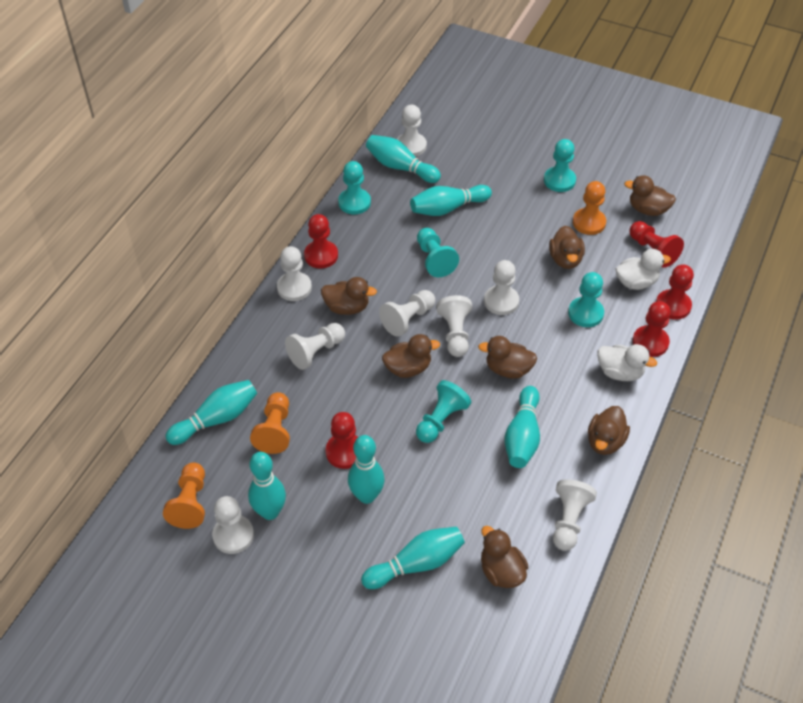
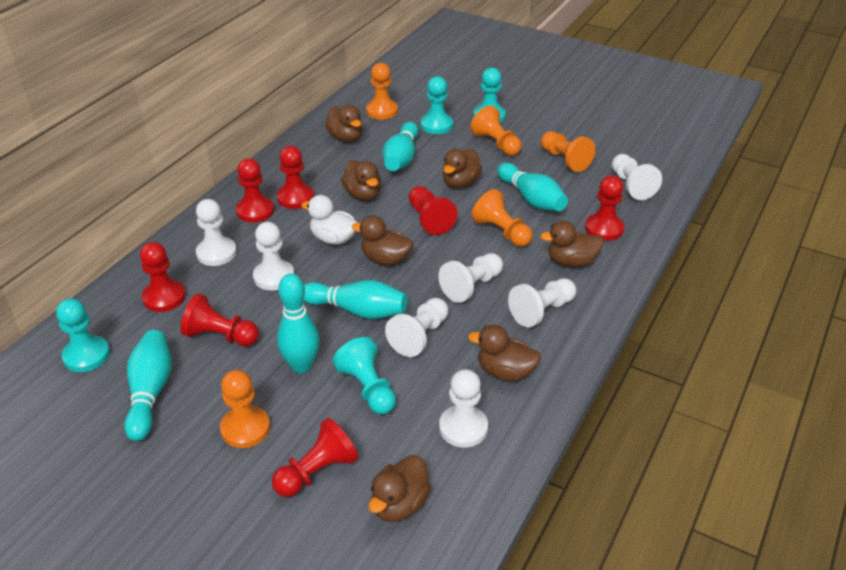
orange pawn: [163,462,205,529] [250,392,290,454] [573,181,606,235] = 3 -> [220,370,270,448] [366,63,398,120] [470,106,522,156] [471,189,533,247] [541,131,595,172] = 5
red pawn: [304,214,338,268] [325,412,358,469] [629,221,684,268] [632,301,671,357] [656,264,694,320] = 5 -> [140,242,186,312] [180,293,259,346] [236,158,274,222] [272,418,359,497] [277,146,314,209] [409,186,457,235] [585,175,624,241] = 7
turquoise bowling pin: [166,380,257,445] [248,452,286,520] [348,435,385,504] [361,526,465,589] [366,135,441,183] [410,185,492,216] [505,386,540,468] = 7 -> [124,330,171,441] [277,274,320,373] [304,280,408,319] [383,122,419,171] [497,163,568,211] = 5
turquoise pawn: [338,161,371,214] [416,380,471,443] [417,228,459,277] [544,139,576,192] [568,272,604,327] = 5 -> [56,298,110,372] [333,337,396,414] [421,76,453,134] [473,68,506,123] = 4
white duck: [597,344,657,381] [615,249,671,290] = 2 -> [301,195,357,245] = 1
white pawn: [212,496,254,554] [277,246,312,301] [285,323,345,370] [379,290,435,337] [397,105,427,157] [436,295,472,357] [484,260,519,315] [553,479,597,551] = 8 -> [196,199,237,266] [253,222,294,290] [385,298,449,357] [438,253,503,303] [439,369,488,448] [508,278,576,328] [612,154,662,200] = 7

